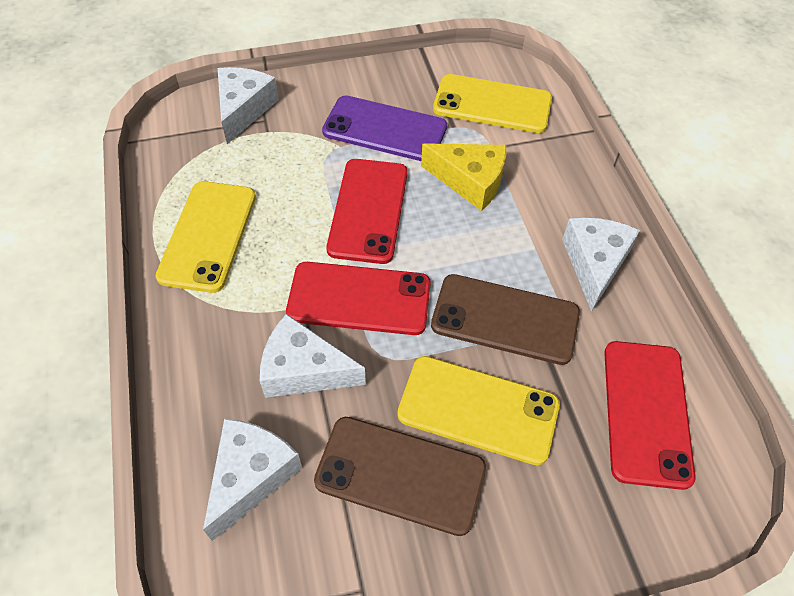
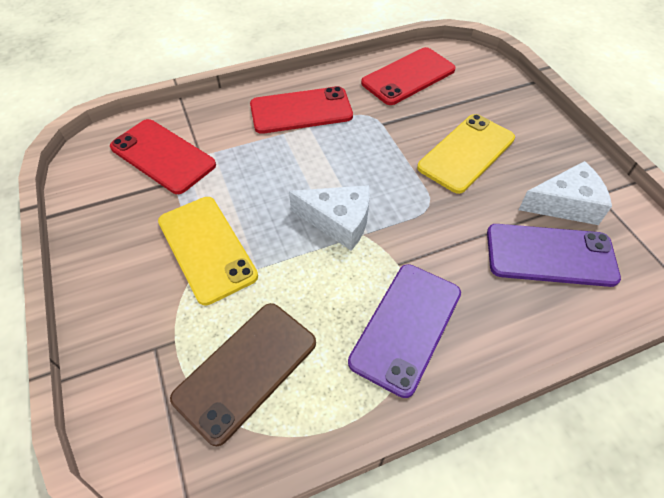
brown phone: [314,417,486,536] [431,274,580,365] = 2 -> [170,303,316,446] = 1
purple phone: [322,95,447,161] = 1 -> [348,264,461,398] [487,224,621,287] = 2
white cheese: [203,419,302,541] [218,67,279,144] [260,314,366,398] [562,217,640,312] = 4 -> [289,185,370,251] [518,161,612,225] = 2
yellow cheese: [421,143,506,211] = 1 -> none = 0
yellow phone: [156,181,256,293] [397,356,560,465] [433,74,552,133] = 3 -> [158,197,258,305] [417,114,515,194] = 2

